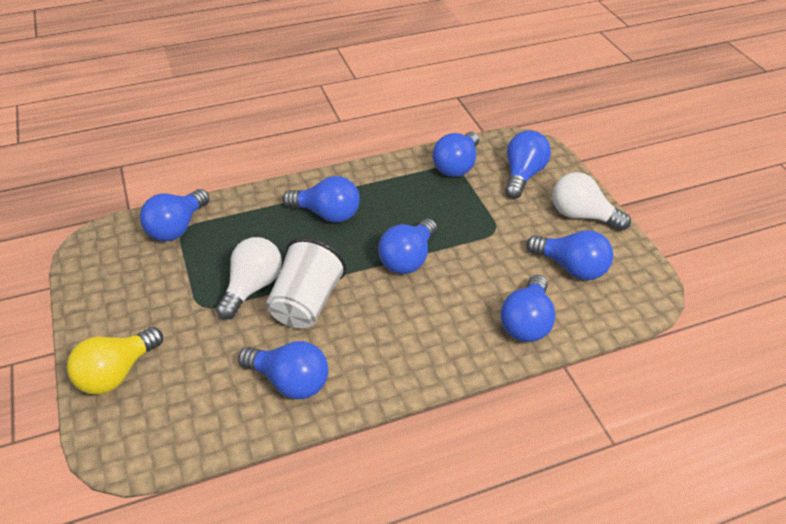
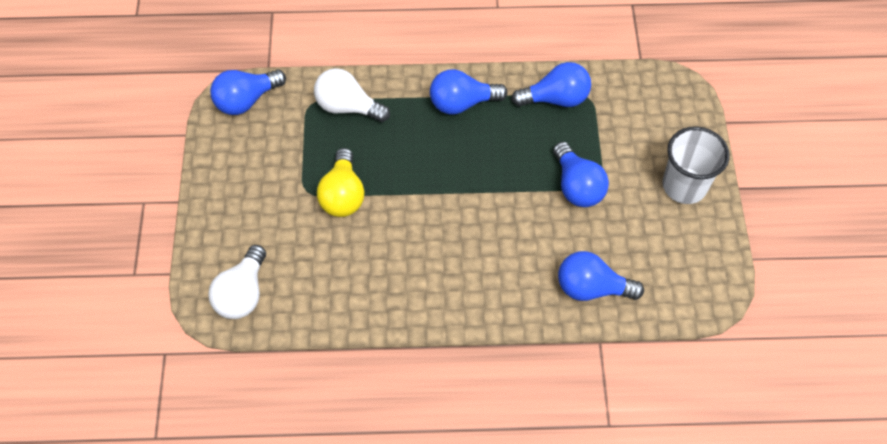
blue light bulb: [140,189,209,242] [238,341,328,400] [283,176,360,223] [378,219,437,274] [433,132,479,177] [500,275,556,342] [505,131,551,198] [526,230,613,280] = 8 -> [210,70,286,115] [430,69,508,115] [511,62,591,107] [553,142,609,207] [558,251,644,301] = 5

